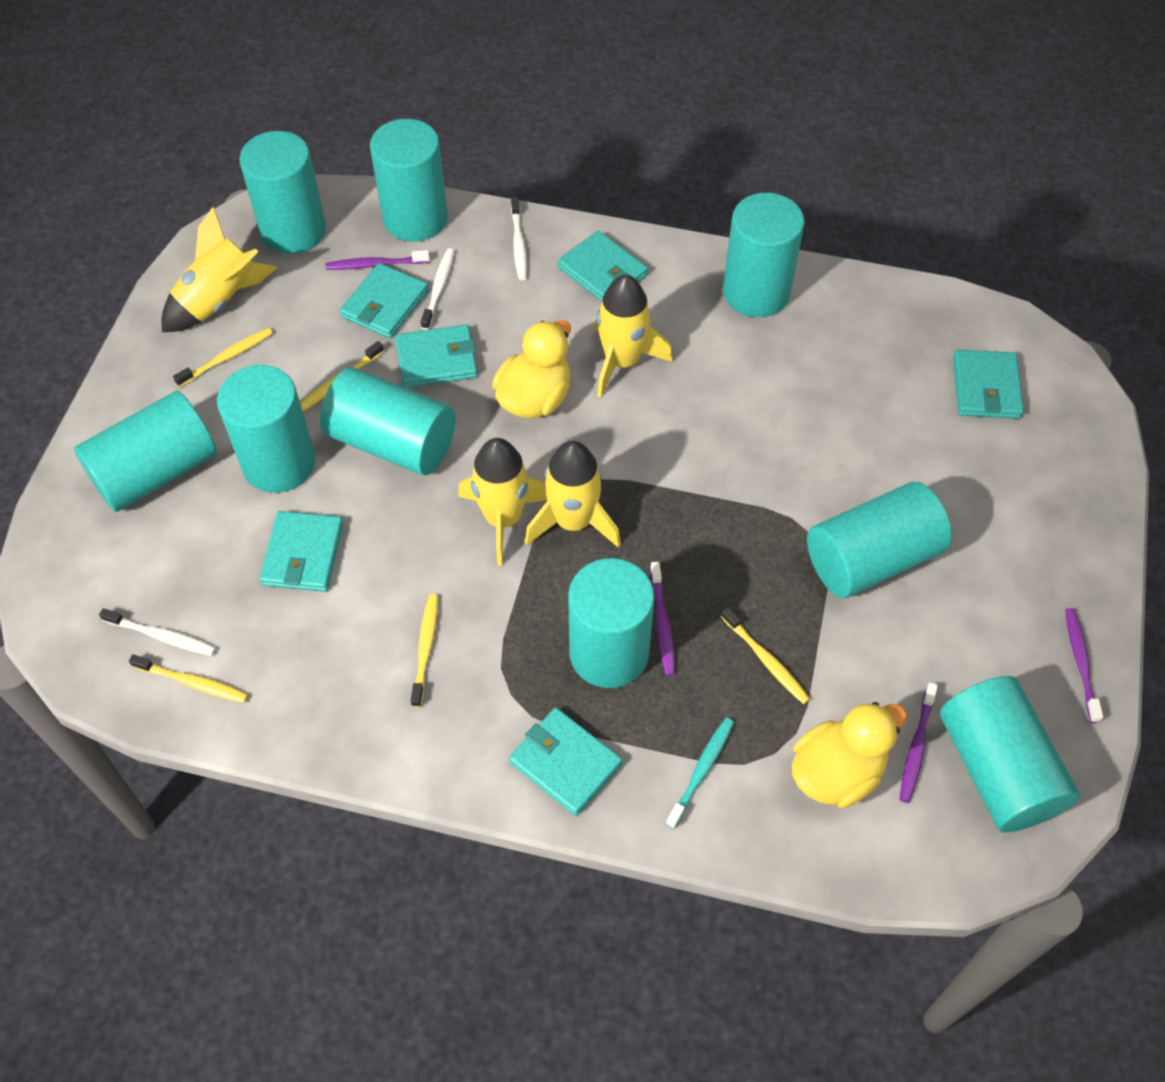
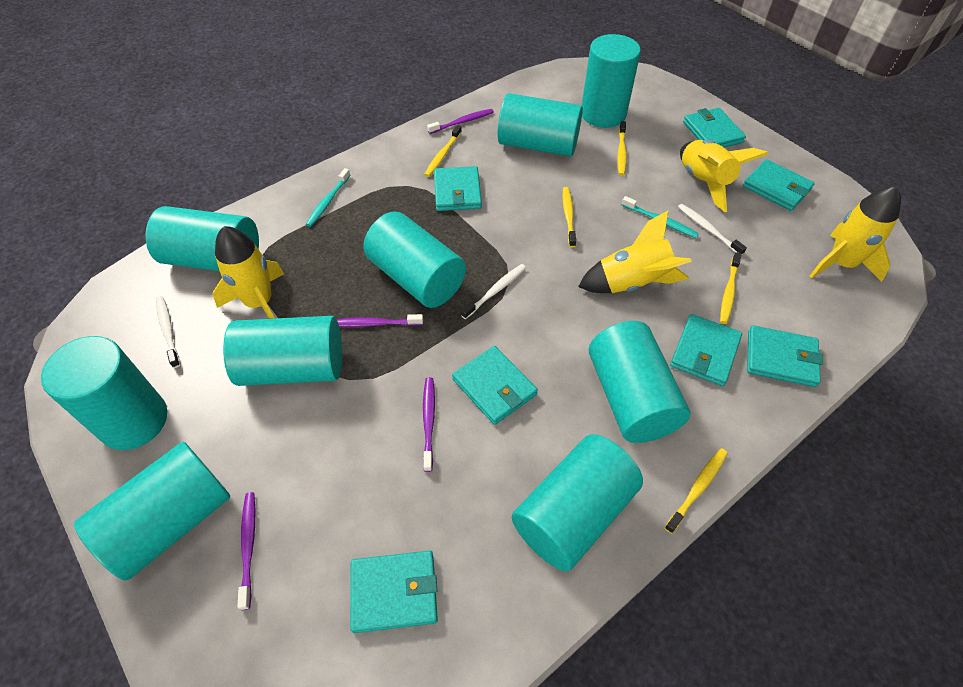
turquoise toothbrush: [666,717,734,829] = 1 -> [306,168,350,227] [622,196,699,238] = 2
turquoise wallet: [260,511,343,592] [340,263,428,338] [395,325,478,388] [509,707,622,816] [558,231,648,302] [953,350,1024,419] = 6 -> [350,551,438,633] [434,166,482,211] [452,346,538,425] [670,314,742,386] [683,108,746,147] [743,159,815,211] [747,325,823,387] = 7
yellow duck: [492,320,571,419] [792,702,907,808] = 2 -> none = 0

